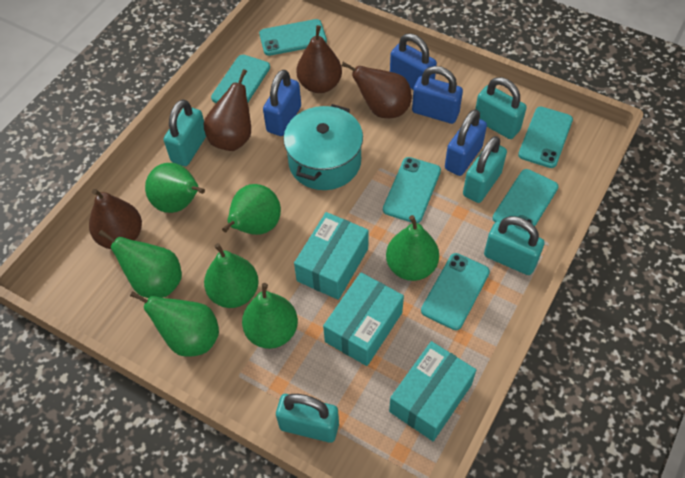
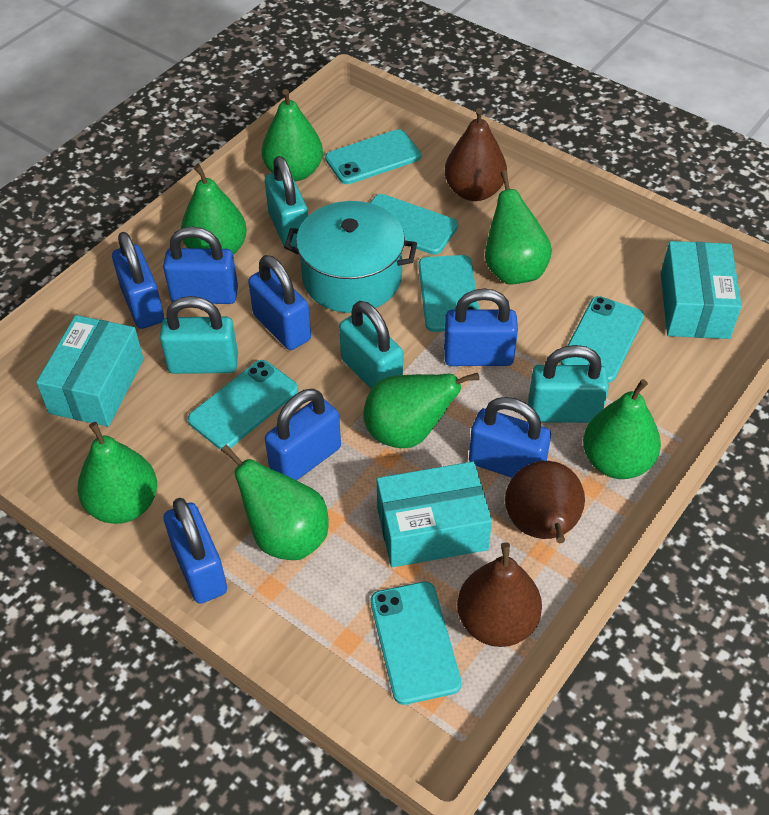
blue padlock: [263,70,301,136] [390,33,437,90] [412,66,463,124] [445,109,487,176] = 4 -> [112,232,164,329] [163,226,238,304] [164,498,227,604] [248,255,311,350] [265,389,341,480] [444,289,518,366] [469,397,551,478] = 7
brown pear: [89,189,142,249] [204,69,251,151] [296,25,342,93] [342,62,412,118] = 4 -> [445,108,507,201] [457,542,542,647] [505,461,585,543] = 3
turquoise padlock: [163,100,206,166] [276,394,339,443] [463,136,507,203] [475,77,527,139] [484,216,545,275] = 5 -> [160,296,238,374] [265,156,308,250] [339,301,403,389] [528,345,609,423] = 4

